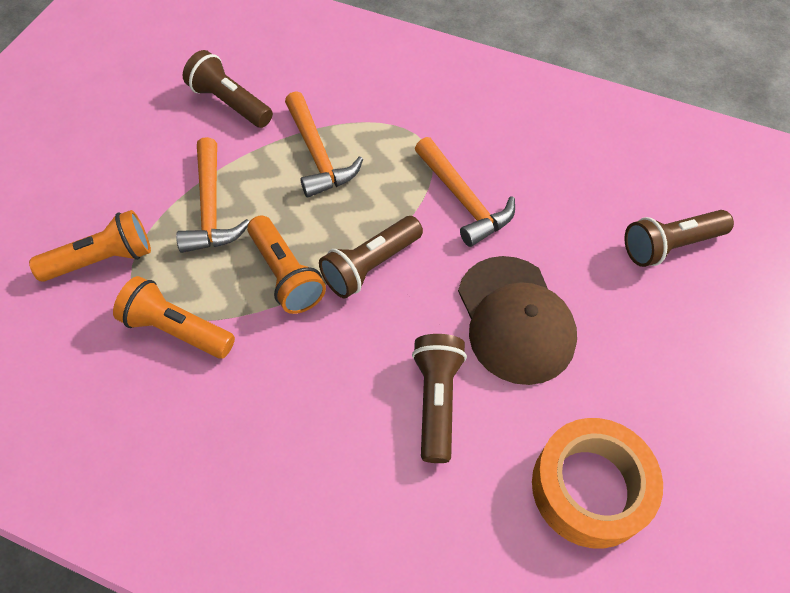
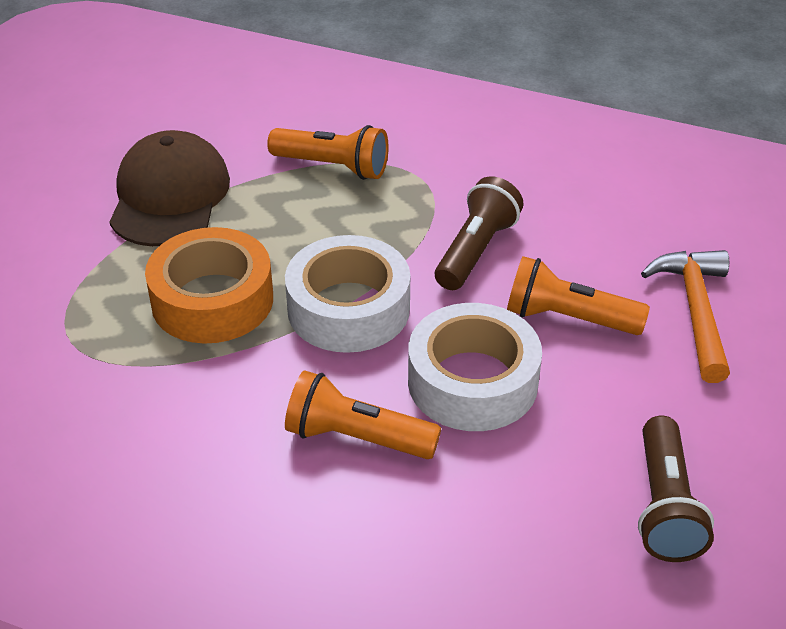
brown flashlight: [183,50,273,128] [319,216,423,298] [412,334,467,463] [624,210,734,267] = 4 -> [435,176,524,290] [638,416,714,562] = 2
orange hammer: [176,137,250,253] [285,91,363,198] [415,137,515,247] = 3 -> [641,250,730,383] = 1
white tape: none = 0 -> [285,235,410,353] [408,303,542,431] = 2

